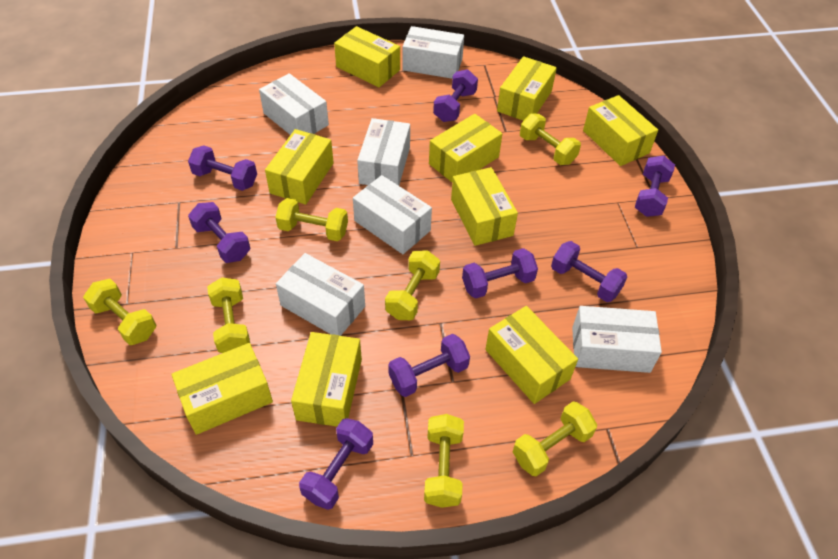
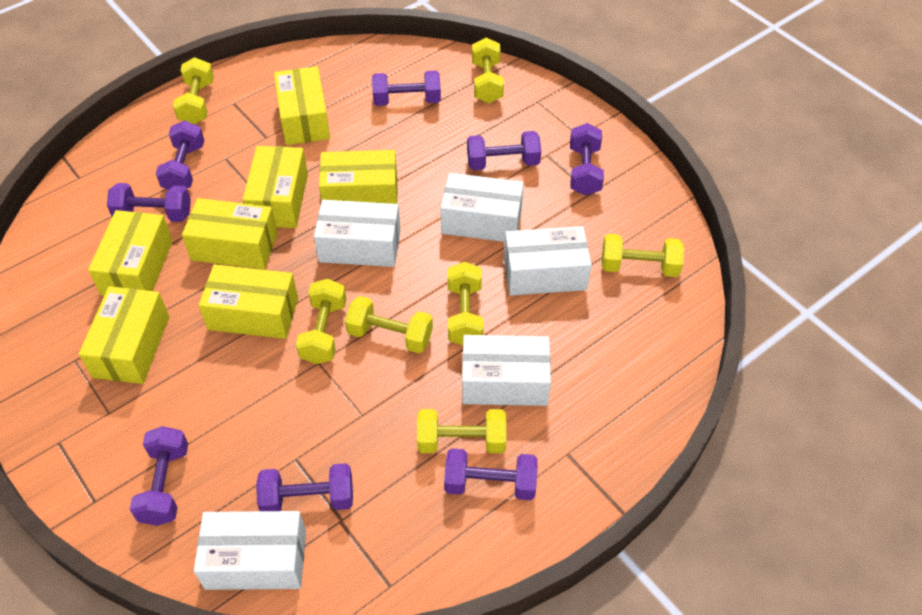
white box: [259,73,329,135] [276,253,365,336] [353,175,432,254] [357,118,410,186] [402,26,464,79] [572,306,662,373] = 6 -> [194,511,306,590] [314,200,400,267] [441,173,524,242] [462,335,551,406] [504,226,592,296] = 5
yellow box: [171,343,273,435] [265,129,334,205] [291,332,362,426] [334,26,400,87] [429,114,502,182] [451,167,518,246] [485,306,578,404] [497,56,557,121] [583,95,658,166] = 9 -> [79,286,169,384] [88,210,173,296] [182,198,278,269] [199,264,298,339] [242,146,308,228] [274,66,330,145] [319,150,398,204] = 7

